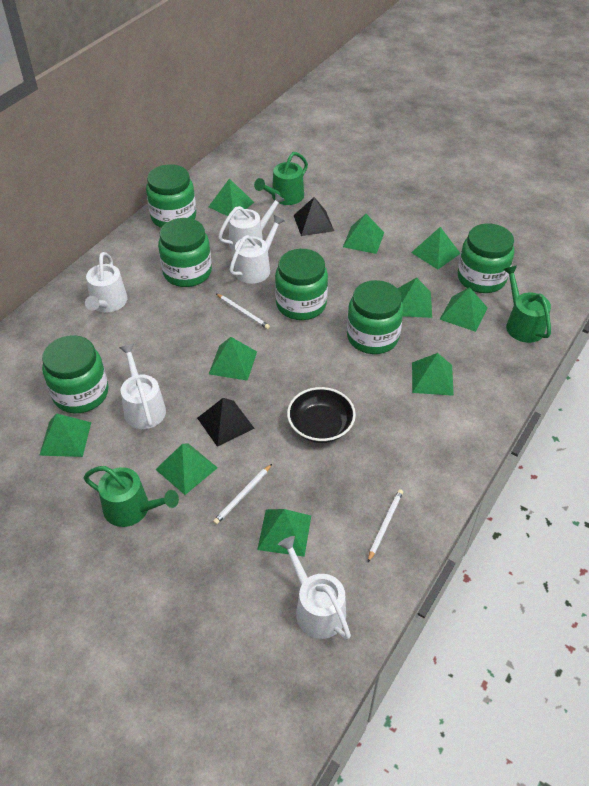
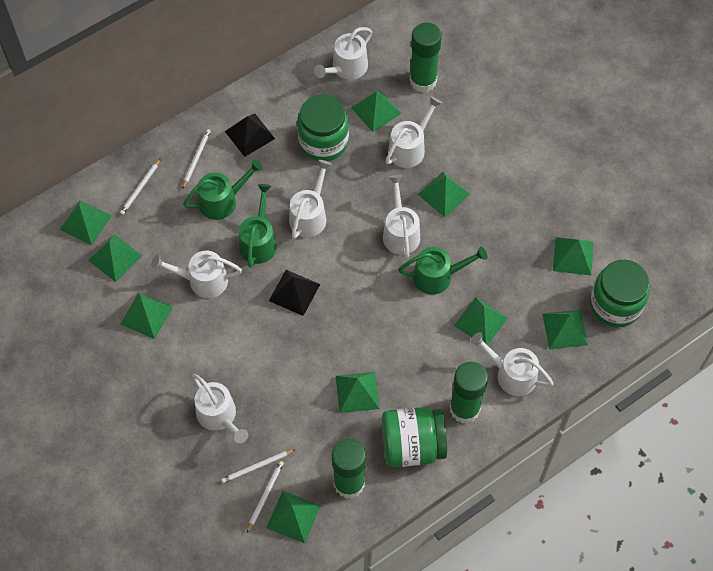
black bowl: [287,387,356,443] = 1 -> none = 0
green glue stick: none = 0 -> [332,439,366,498] [410,22,442,92] [450,362,488,423] = 3
green jar: [42,335,108,413] [146,164,196,228] [158,218,212,287] [275,249,328,320] [347,280,404,354] [458,223,514,293] = 6 -> [297,94,349,161] [382,407,447,467] [590,260,650,327] = 3
white pencil: [213,464,272,525] [216,294,270,329] [368,489,403,562] = 3 -> [120,158,161,215] [183,129,211,188] [221,449,296,483] [247,461,284,533] = 4
white watering can: [85,252,128,313] [119,344,166,429] [218,193,285,252] [229,215,285,284] [278,536,351,640] = 5 -> [151,250,242,298] [192,374,248,443] [289,160,332,239] [314,27,372,80] [383,175,420,258] [386,96,442,168] [471,332,554,396] = 7

